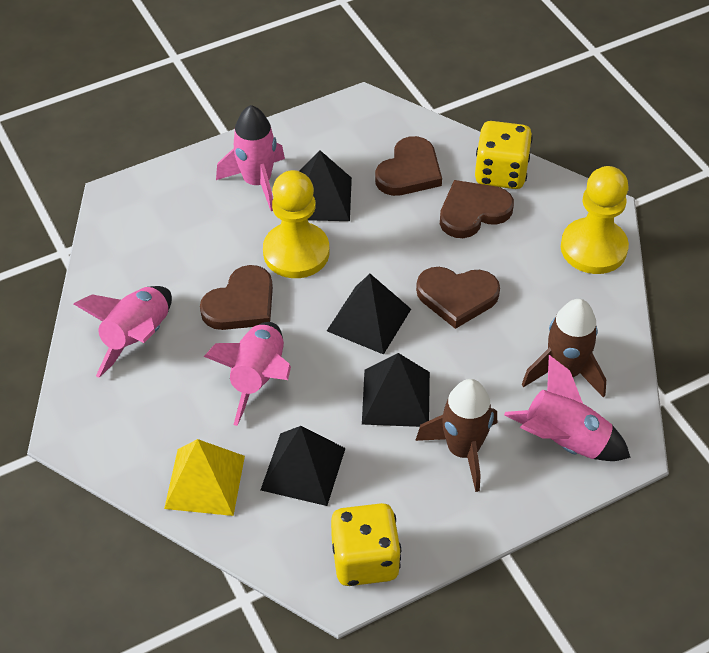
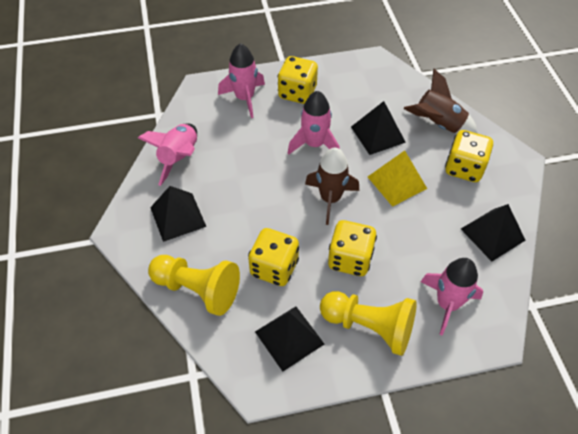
brown heart: [200,265,273,330] [375,136,442,196] [416,267,500,329] [440,180,514,238] = 4 -> none = 0
yellow dice: [331,503,401,586] [475,121,533,189] = 2 -> [248,228,299,286] [278,56,318,104] [328,220,377,276] [445,130,493,182] = 4

